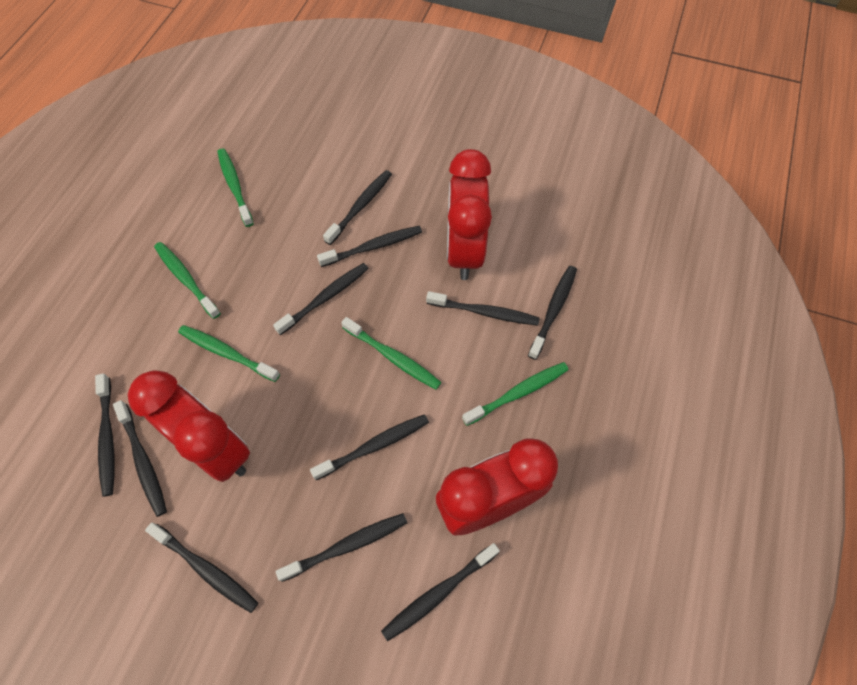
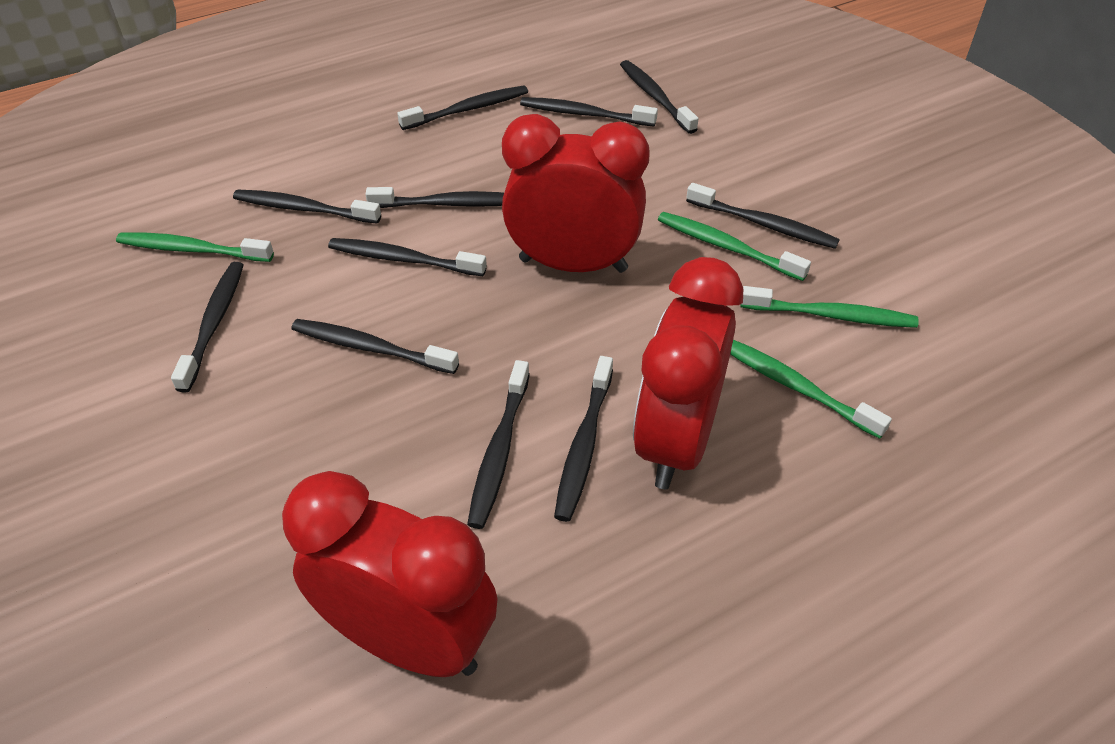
green toothbrush: [154,242,221,319] [178,325,280,382] [217,148,254,227] [341,317,441,390] [462,362,569,426] = 5 -> [116,232,274,262] [658,212,811,281] [730,340,892,439] [740,286,919,328] = 4

